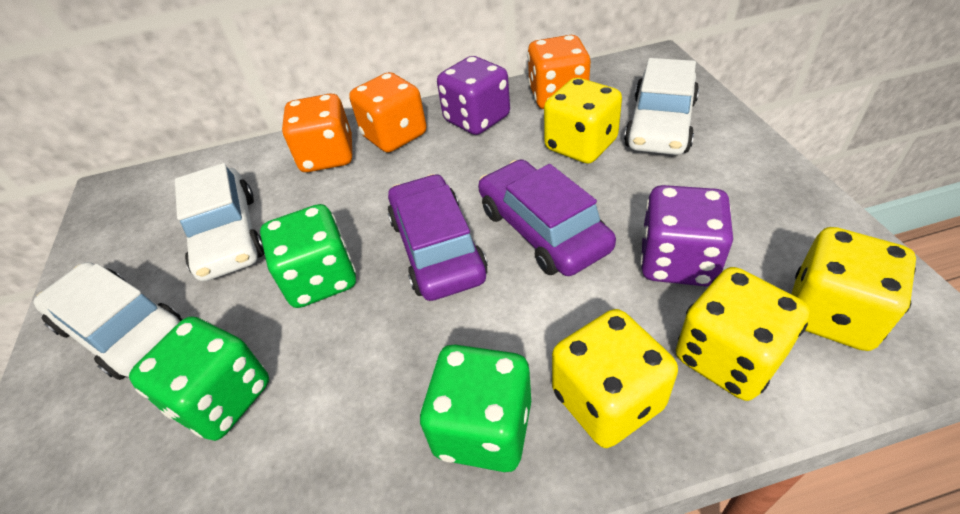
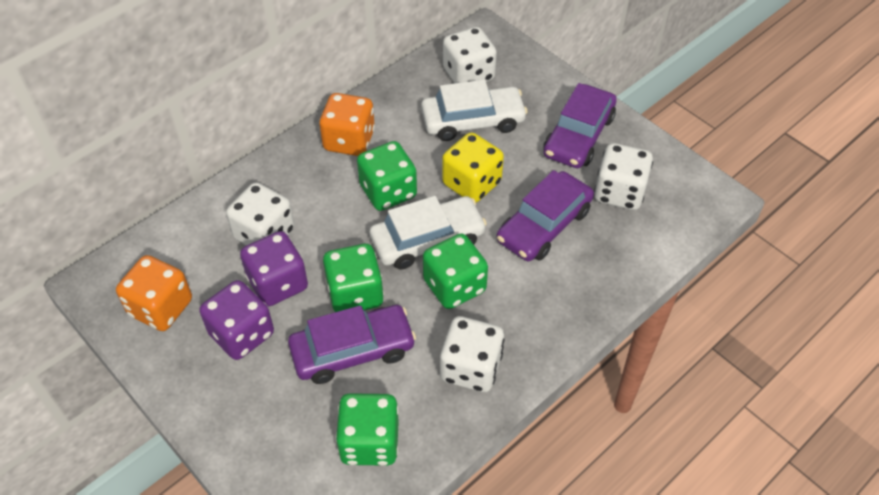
green dice: [129,316,269,441] [260,204,356,308] [420,344,531,472] = 3 -> [323,244,384,312] [336,393,399,466] [357,141,417,211] [423,234,488,309] = 4
orange dice: [282,93,352,172] [349,72,427,152] [527,35,590,109] = 3 -> [116,255,192,331] [319,93,375,156] = 2
purple car: [388,174,487,301] [478,159,616,276] = 2 -> [288,305,416,384] [497,170,594,261] [544,83,617,168] = 3
white car: [34,262,182,380] [175,163,264,282] [624,58,699,155] = 3 -> [369,196,487,270] [421,80,528,141] = 2
white dice: none = 0 -> [226,182,295,246] [440,316,505,392] [443,27,497,83] [594,143,653,210] = 4
yellow dice: [544,78,622,164] [552,309,678,448] [676,267,810,401] [792,227,916,351] = 4 -> [442,132,504,202] = 1

